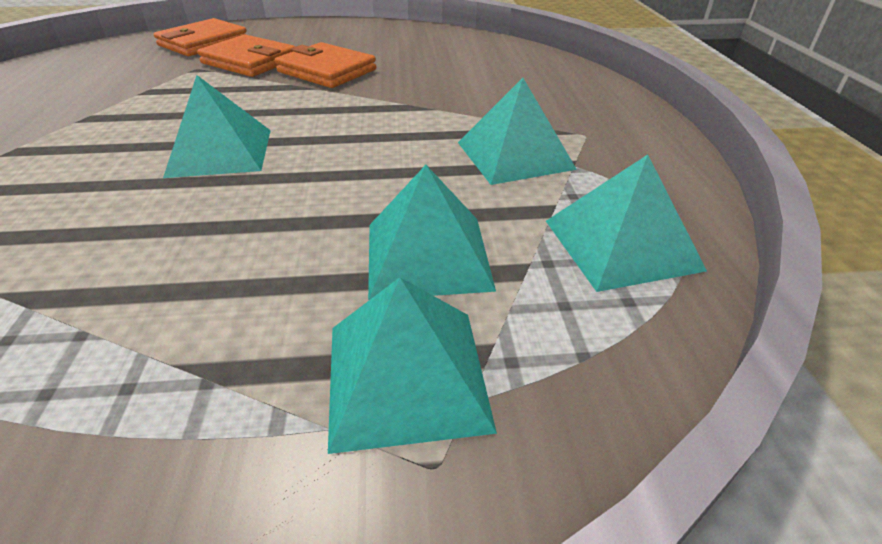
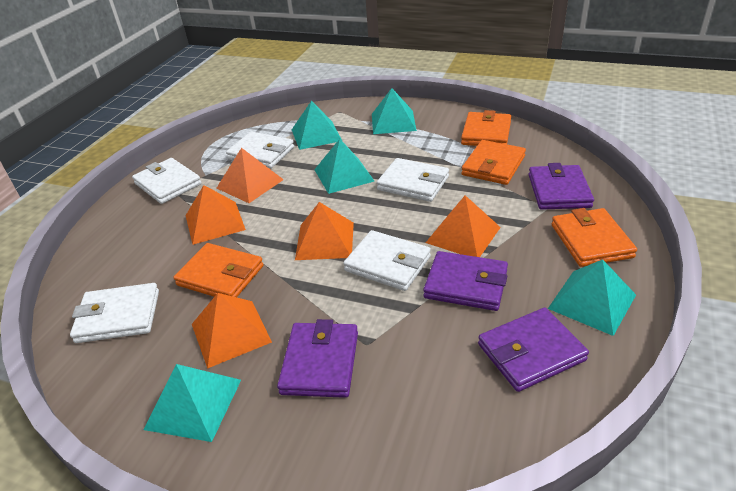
orange pyramid: none = 0 -> [185,185,246,245] [192,293,272,369] [217,148,284,203] [295,202,354,260] [426,195,501,257] = 5
orange wallet: [154,18,246,56] [197,34,295,77] [275,42,376,88] = 3 -> [173,243,264,297] [461,110,511,146] [461,140,526,185] [551,208,637,267] = 4
purple wallet: none = 0 -> [277,319,358,398] [423,251,508,311] [478,308,589,392] [528,163,594,210] = 4
white wallet: none = 0 -> [70,283,159,343] [132,158,201,204] [226,131,294,169] [343,230,431,291] [377,158,449,202] = 5

